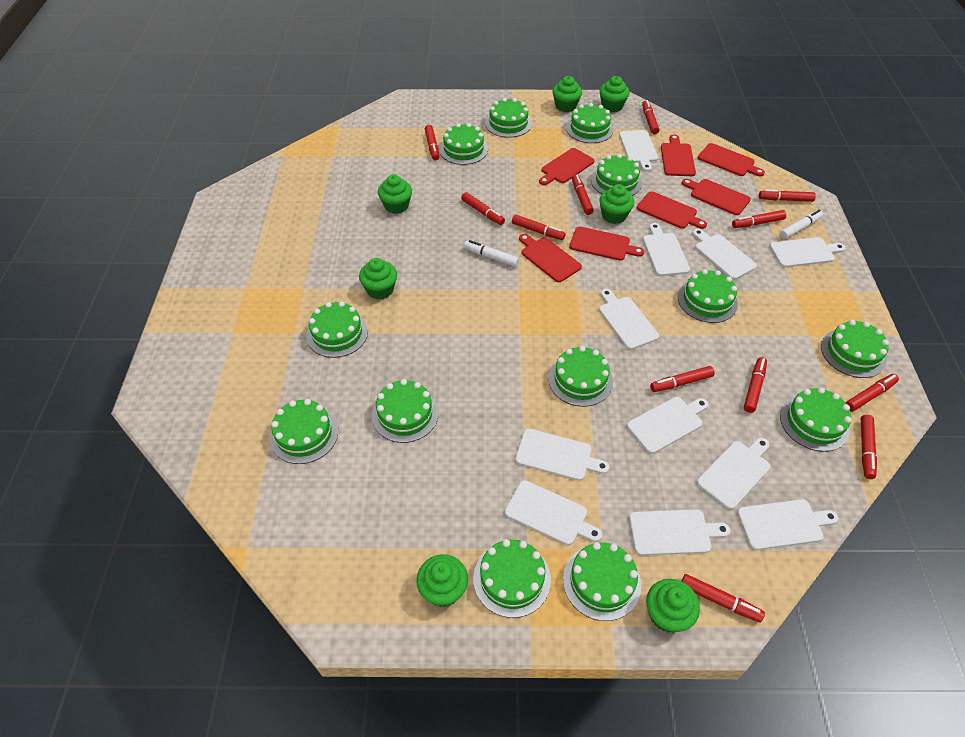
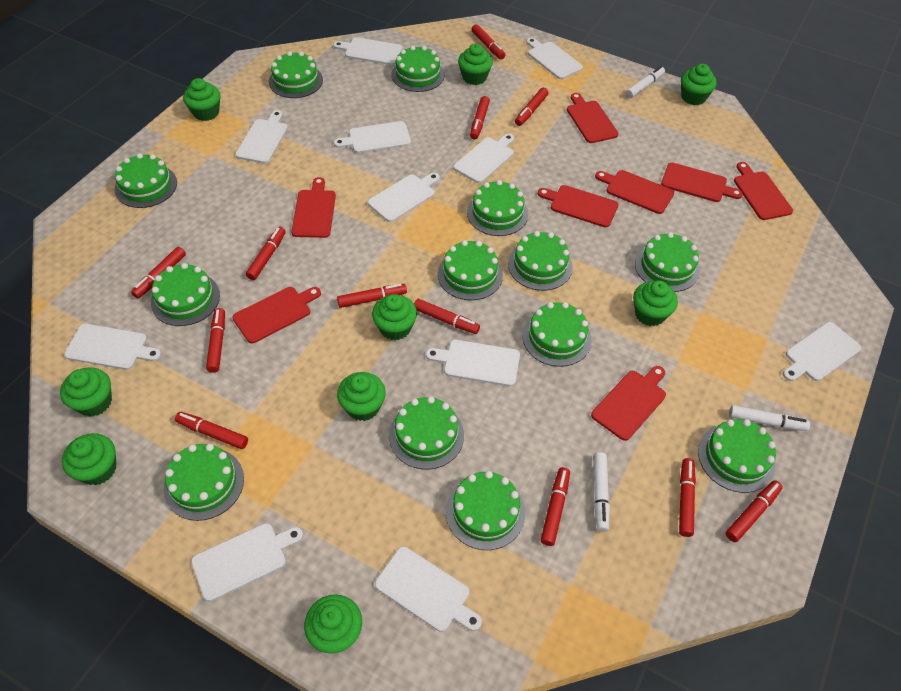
green cupcake: [359,258,397,299] [378,174,412,214] [416,554,468,607] [552,76,582,112] [599,184,634,224] [600,76,629,112] [646,579,700,633] = 7 -> [60,367,112,417] [62,433,116,485] [183,78,220,121] [304,594,362,654] [337,372,386,421] [372,294,417,340] [458,44,493,85] [633,280,678,326] [681,64,717,105] = 9
red cutting board: [519,234,582,282] [539,148,594,185] [569,226,644,261] [637,191,707,229] [661,134,696,176] [682,179,751,215] [698,143,765,176] = 7 -> [232,287,321,343] [291,177,336,238] [538,185,619,228] [567,93,619,143] [591,366,666,441] [595,170,674,214] [661,163,743,202] [734,162,793,220] = 8
white marker: [464,240,519,267] [780,210,823,239] = 2 -> [593,452,610,532] [626,66,665,98] [729,405,810,431] = 3

